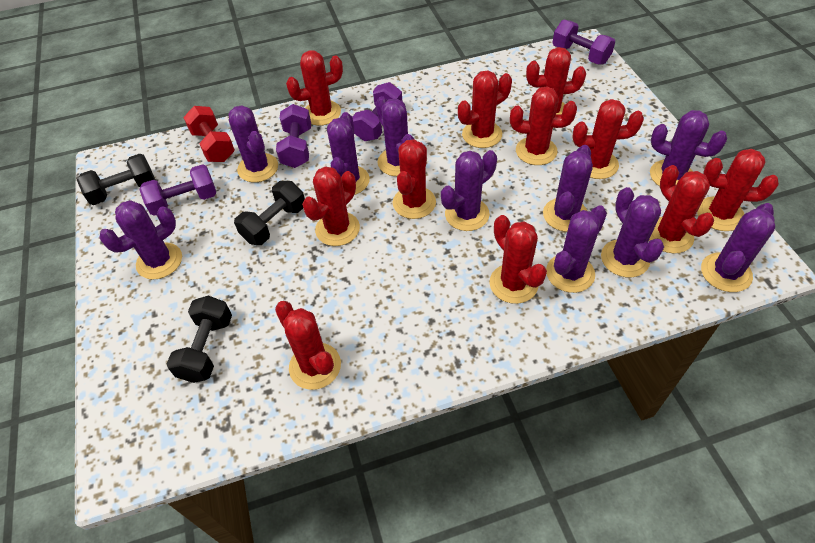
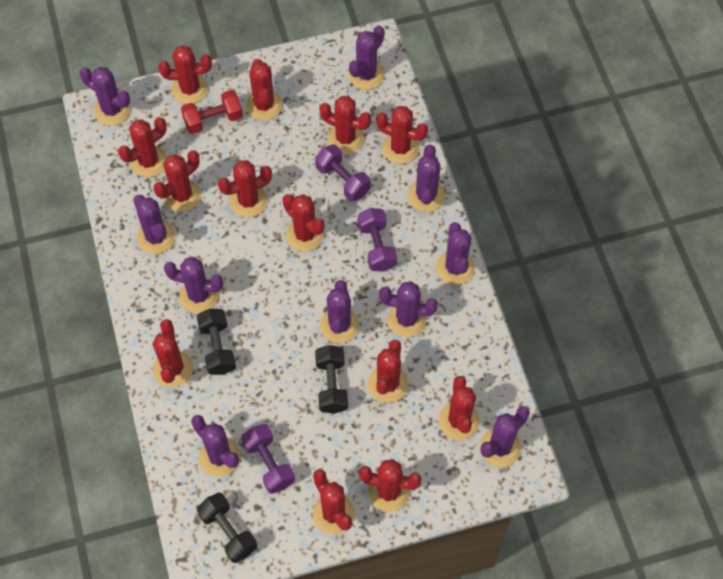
purple dumbbell: [139,164,216,216] [276,104,311,168] [352,82,402,141] [552,20,616,64] = 4 -> [241,424,295,494] [315,145,371,201] [358,208,397,272] = 3
red cactus: [275,301,341,390] [286,51,343,126] [302,166,360,246] [393,139,436,219] [458,70,512,148] [490,215,547,304] [510,86,577,165] [526,47,586,115] [572,99,644,179] [649,165,714,253] [697,149,779,231] = 11 -> [118,117,167,177] [153,319,193,387] [154,150,201,212] [158,45,212,104] [218,160,272,217] [246,59,282,120] [282,194,325,251] [312,469,355,534] [320,96,371,154] [359,459,422,512] [368,340,408,403] [376,106,428,164] [439,376,480,440] = 13

